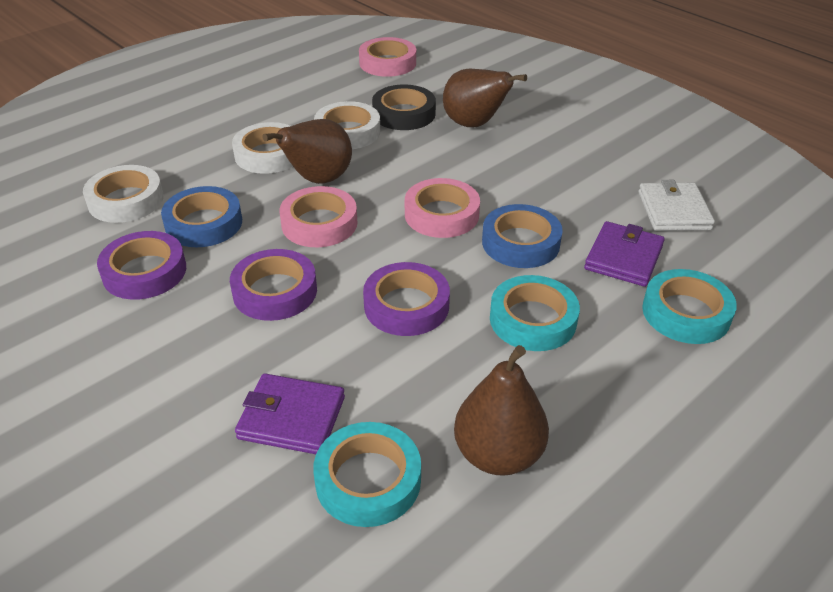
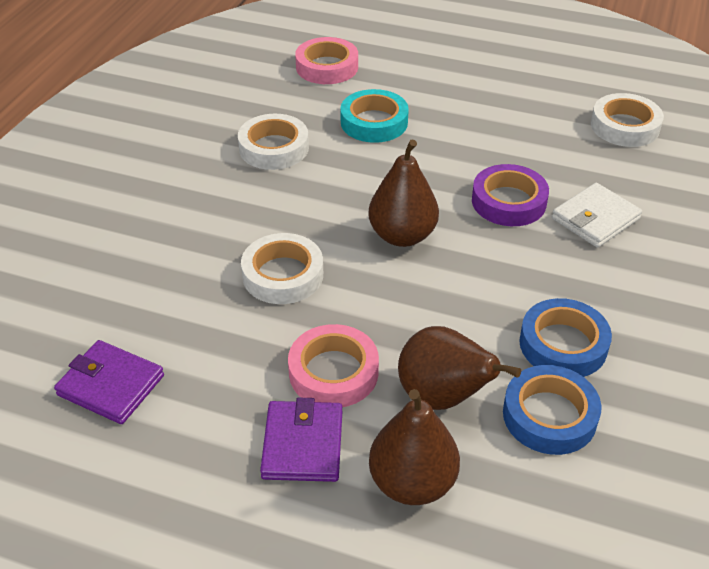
black tape: [372,85,436,130] = 1 -> none = 0
pink tape: [279,186,357,247] [359,37,416,77] [405,178,480,238] = 3 -> [288,324,379,407] [295,37,358,84] = 2
purple tape: [97,231,186,300] [230,249,317,321] [363,262,450,336] = 3 -> [472,164,549,226] = 1
turquoise tape: [313,422,421,527] [490,275,580,351] [642,269,737,344] = 3 -> [340,89,409,143] = 1

